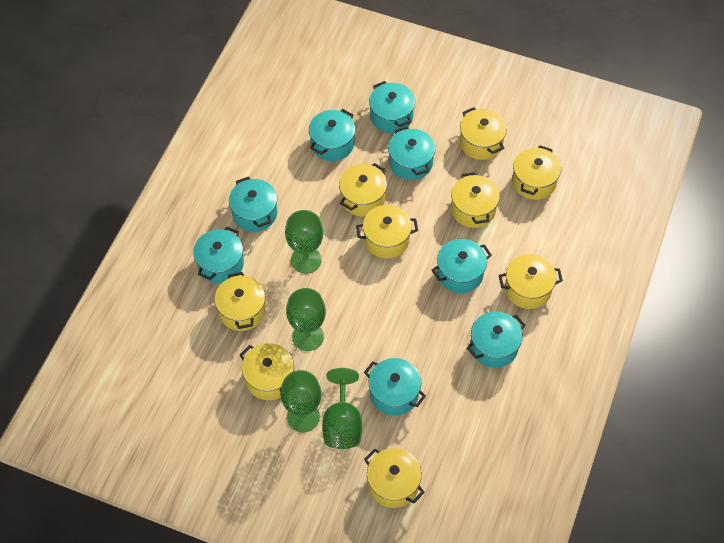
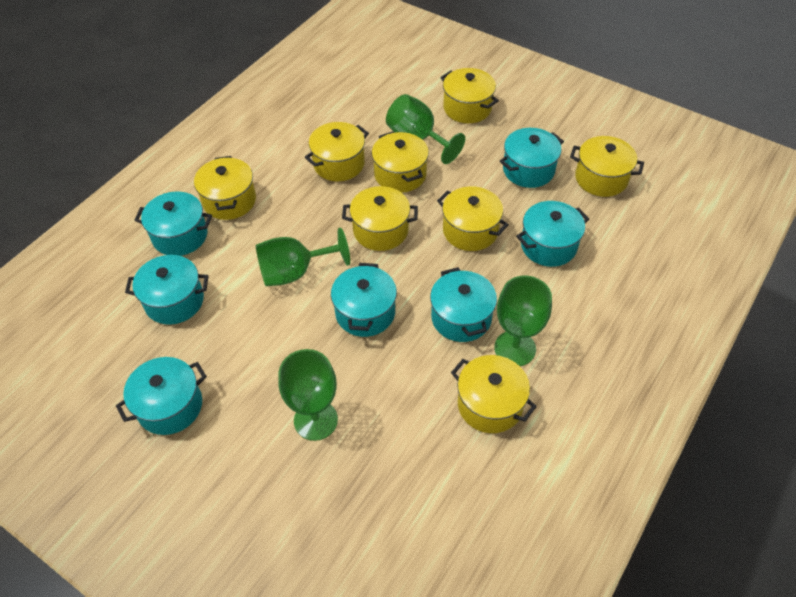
turquoise pot: [193,227,244,284] [229,176,277,232] [309,109,356,161] [364,358,426,416] [369,81,415,133] [388,126,436,180] [432,239,492,293] [467,311,526,368] = 8 -> [116,357,207,435] [125,255,209,325] [134,192,212,256] [331,263,397,337] [430,267,497,342] [500,128,564,188] [516,201,589,267] = 7
yellow pot: [214,272,266,331] [240,343,294,400] [339,163,387,217] [356,205,418,258] [364,448,425,508] [451,172,500,228] [460,107,507,160] [499,254,563,309] [512,145,561,200] = 9 -> [194,156,256,220] [305,122,369,181] [342,186,418,251] [372,131,429,193] [437,186,509,251] [440,68,499,123] [451,355,537,433] [570,136,644,197] = 8

